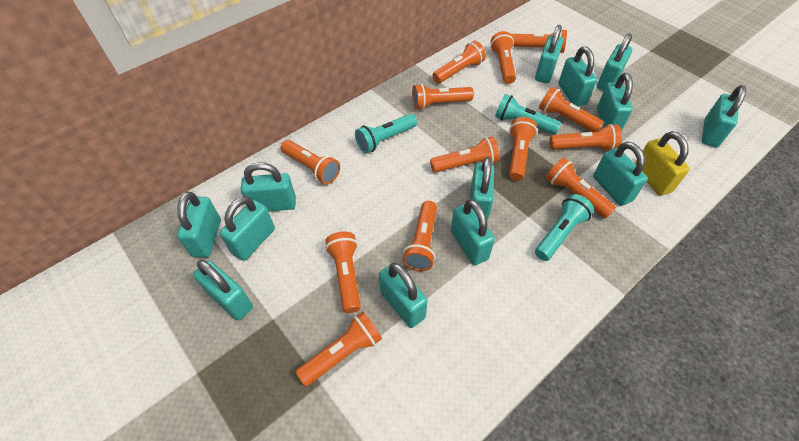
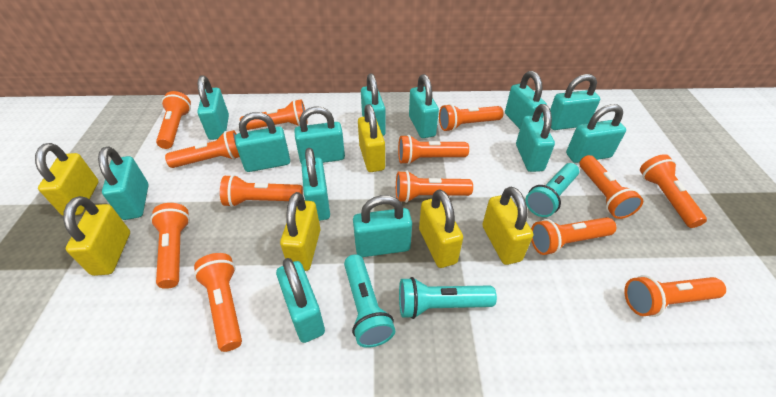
yellow padlock: [635,131,690,196] = 1 -> [35,143,99,215] [63,196,130,276] [280,192,321,271] [358,104,385,172] [419,189,463,268] [482,186,533,265] = 6

